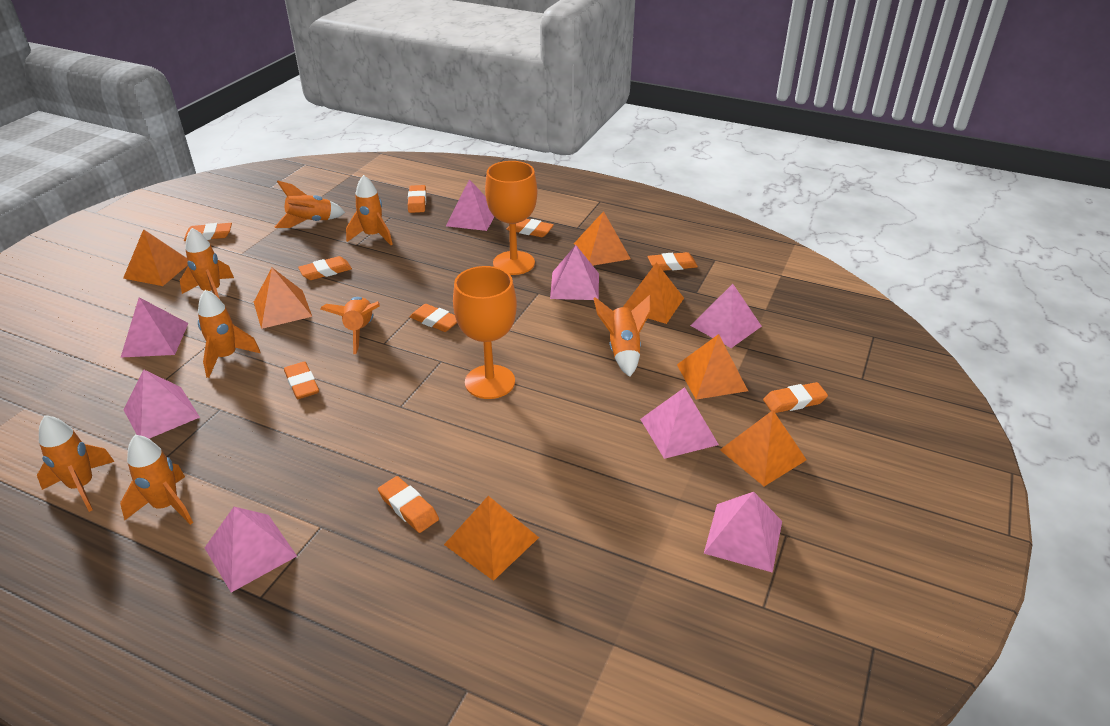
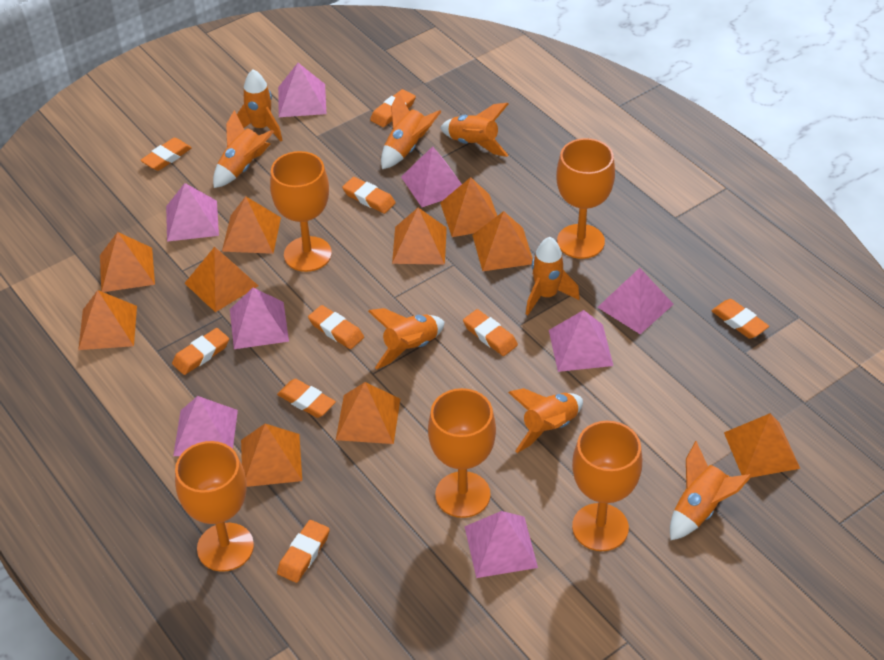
orange goblet: [453,266,517,399] [485,161,537,275] = 2 -> [175,441,254,572] [270,151,332,272] [428,388,496,518] [556,138,615,259] [572,421,642,551] = 5
orange pyramid: [123,229,188,286] [254,268,312,329] [444,496,539,581] [574,211,631,266] [623,262,684,324] [677,334,748,400] [720,410,807,486] = 7 -> [78,290,137,350] [100,232,155,292] [185,247,258,312] [222,196,281,254] [241,424,302,487] [336,382,400,444] [392,208,447,265] [440,177,497,237] [472,211,533,271] [724,413,800,478] = 10

